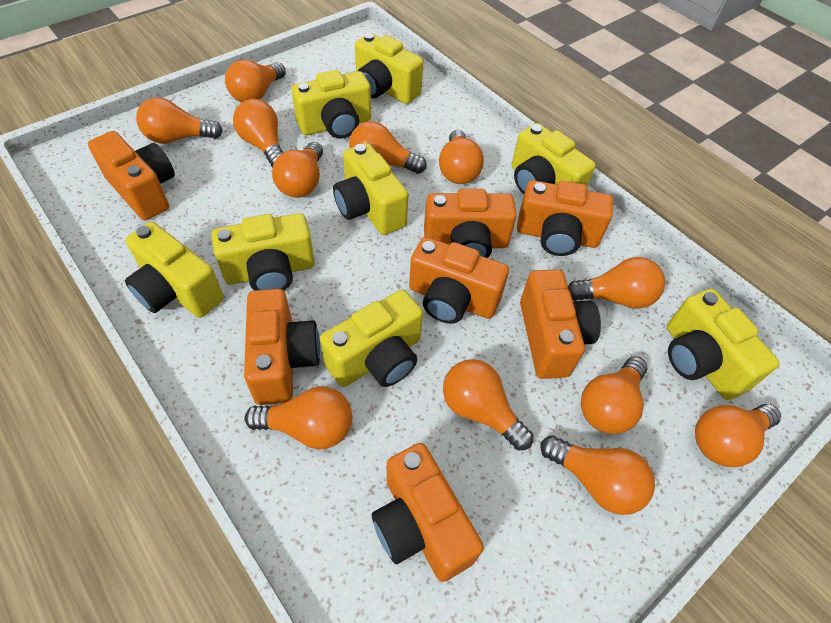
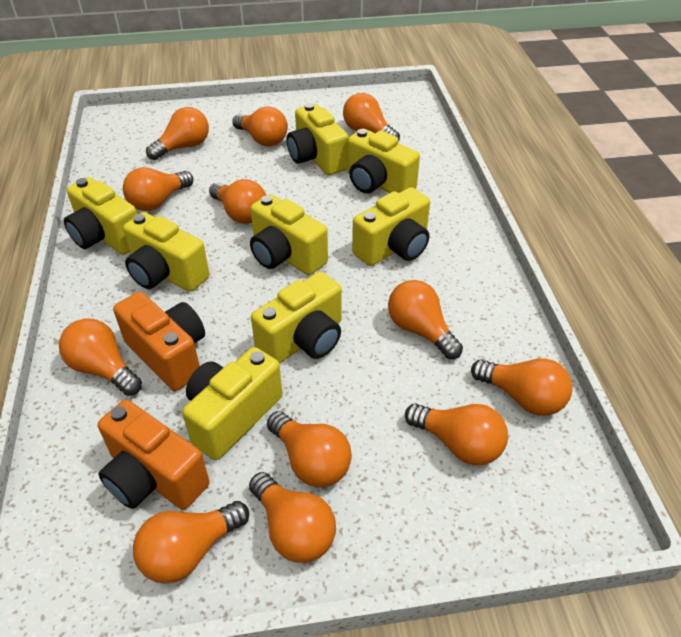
orange camera: [88,131,175,220] [244,289,320,405] [372,443,484,582] [409,237,509,324] [424,189,517,258] [517,180,613,256] [520,269,601,379] = 7 -> [98,400,209,510] [113,292,205,391] = 2

